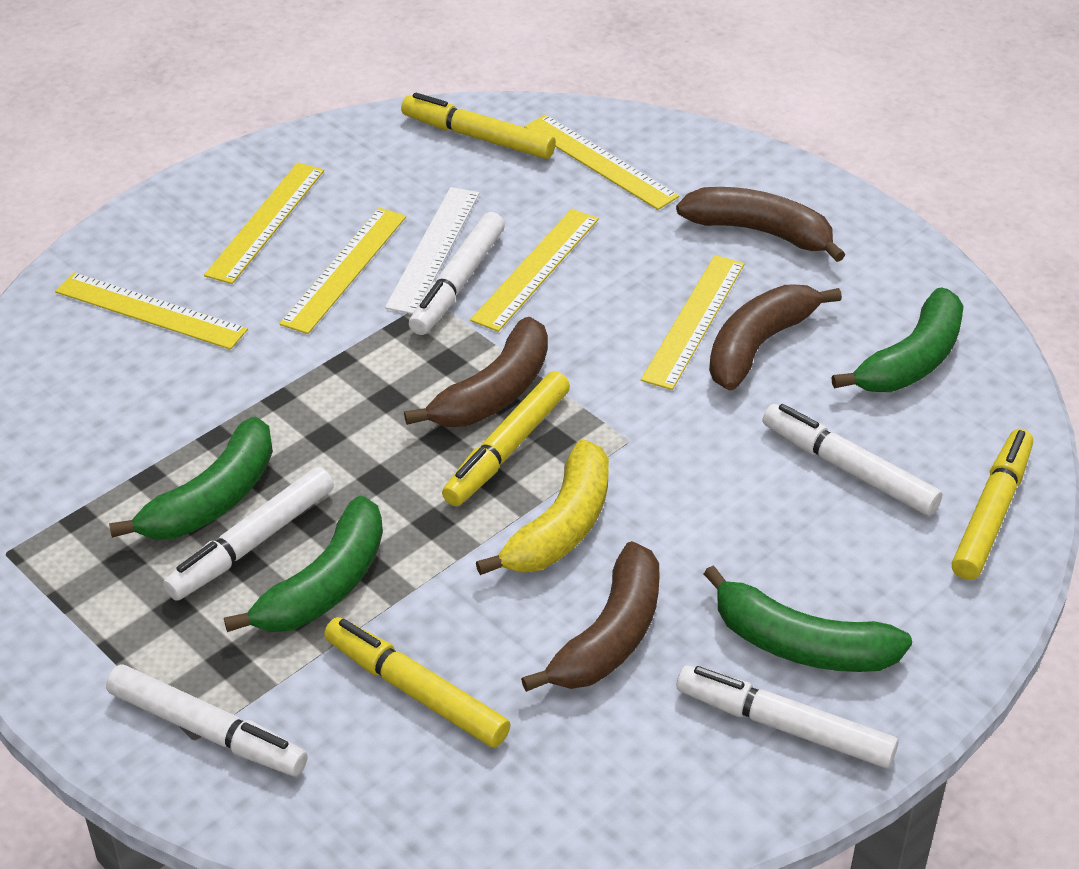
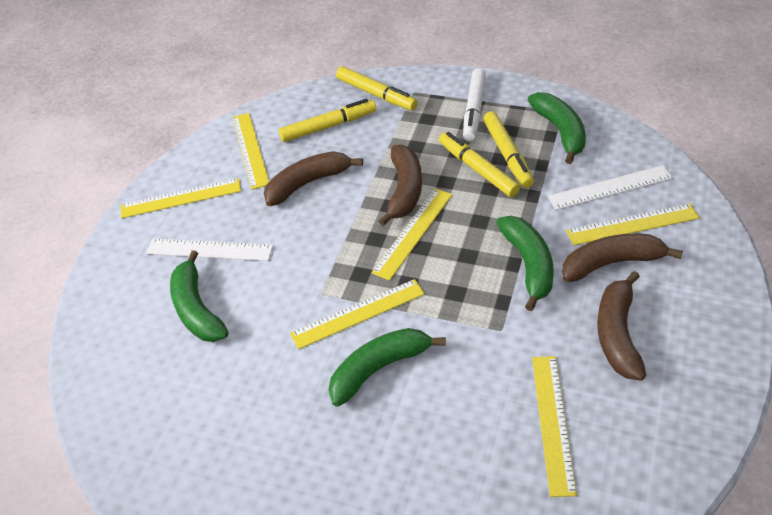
white marker: [106,664,308,776] [163,467,334,601] [409,212,505,335] [677,666,898,768] [762,404,942,516] = 5 -> [463,68,486,141] = 1
white ruler: [385,187,479,314] = 1 -> [146,238,273,261] [548,165,673,210] = 2
yellow banana: [476,439,609,575] = 1 -> none = 0

